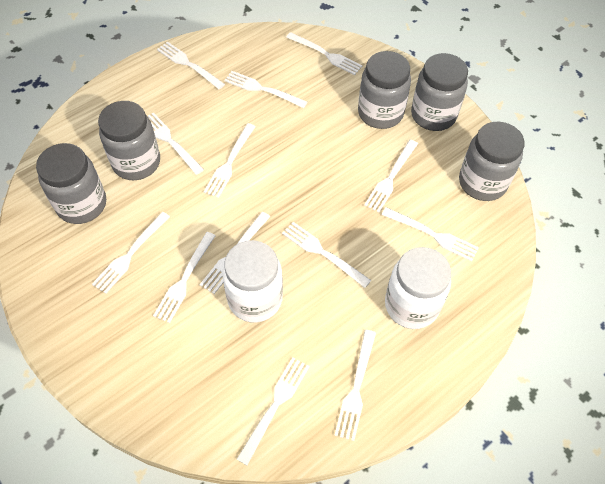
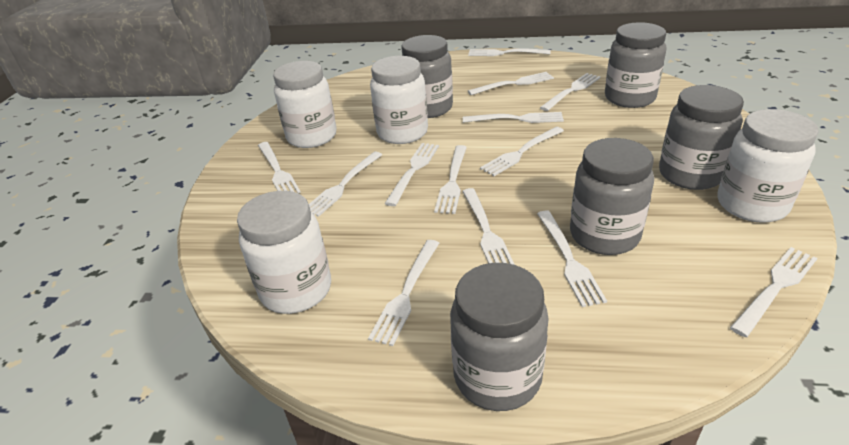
white jar: [222,240,283,323] [385,247,451,329] = 2 -> [237,191,331,314] [273,61,337,148] [370,56,428,144] [717,109,819,223] = 4

